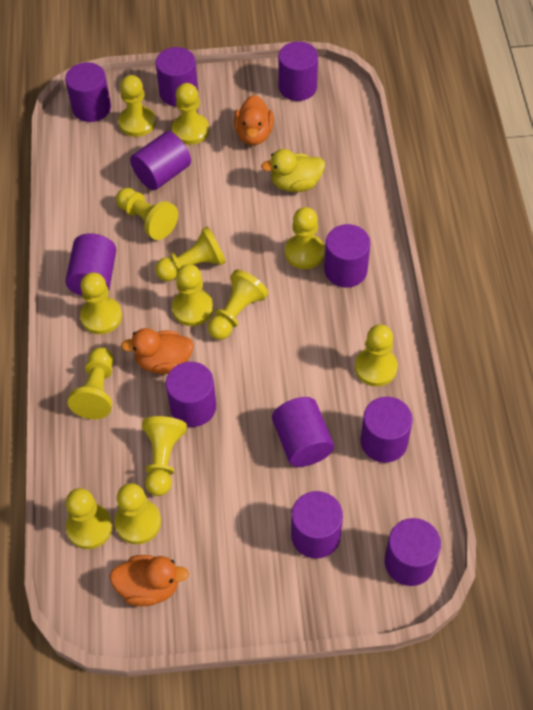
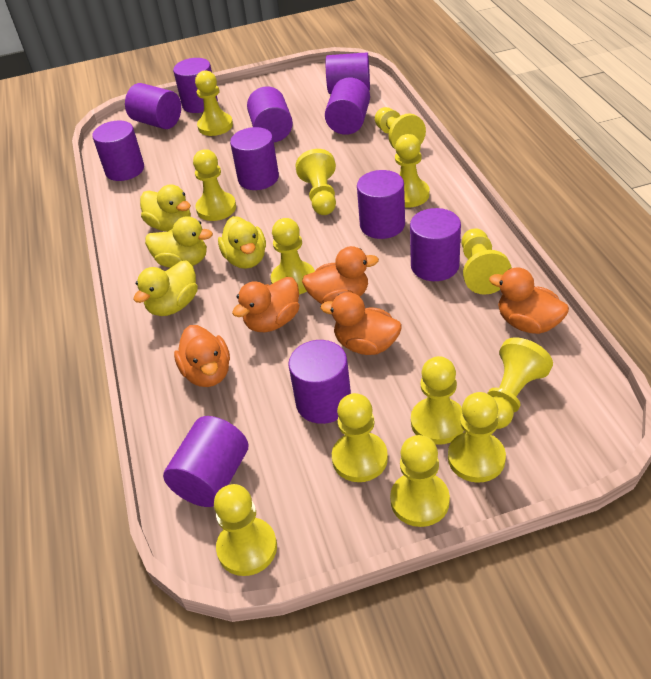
orange duck: [110,555,189,606] [121,328,194,374] [234,95,274,145] = 3 -> [174,325,230,387] [232,277,299,332] [302,246,379,304] [321,292,402,355] [489,267,569,334] = 5
yellow duck: [261,149,325,192] = 1 -> [133,260,198,316] [140,184,191,232] [145,216,213,268] [218,216,266,269] = 4

